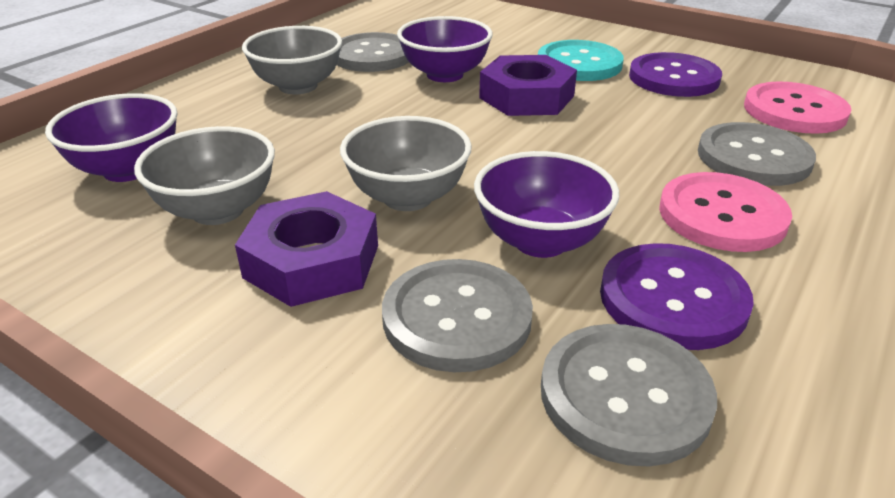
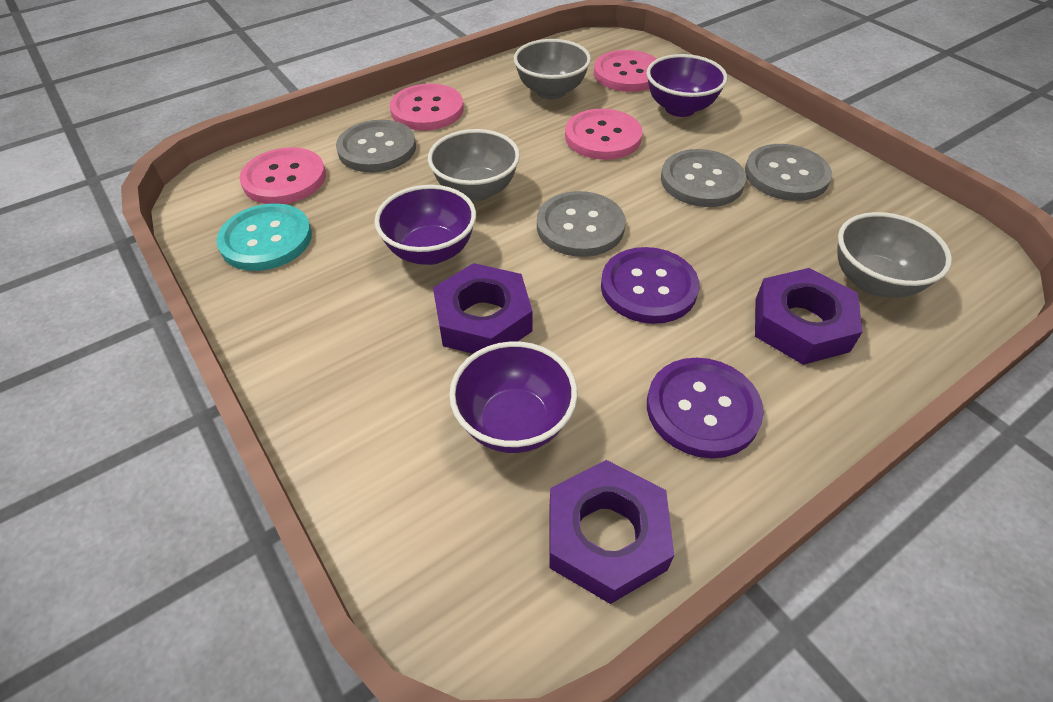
pink button: [659,172,792,252] [744,81,851,134] = 2 -> [240,147,326,204] [390,84,464,131] [565,109,642,160] [594,50,657,92] = 4
purple nut: [235,191,378,307] [479,55,577,116] = 2 -> [433,263,532,354] [550,460,674,604] [755,268,863,365] = 3

